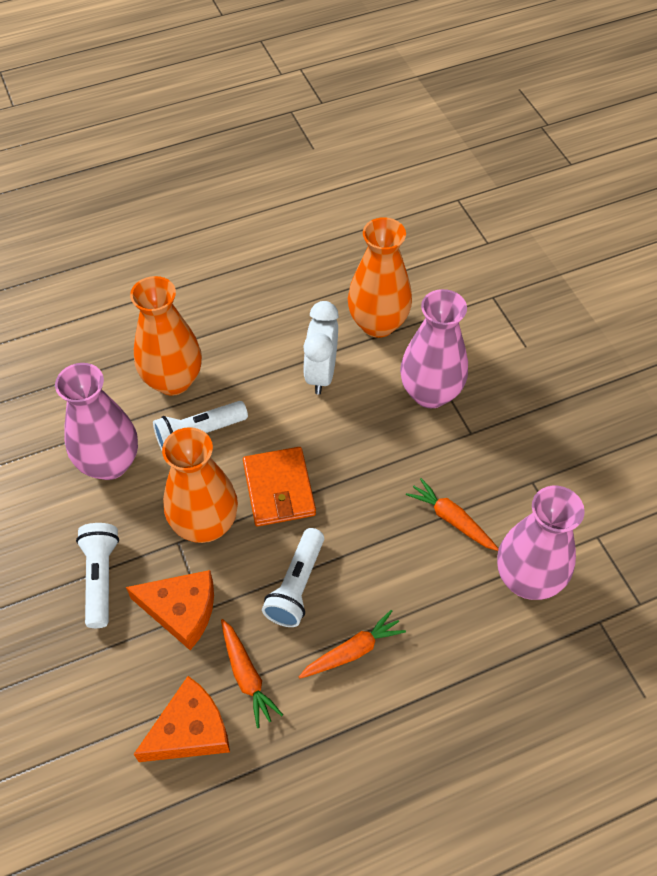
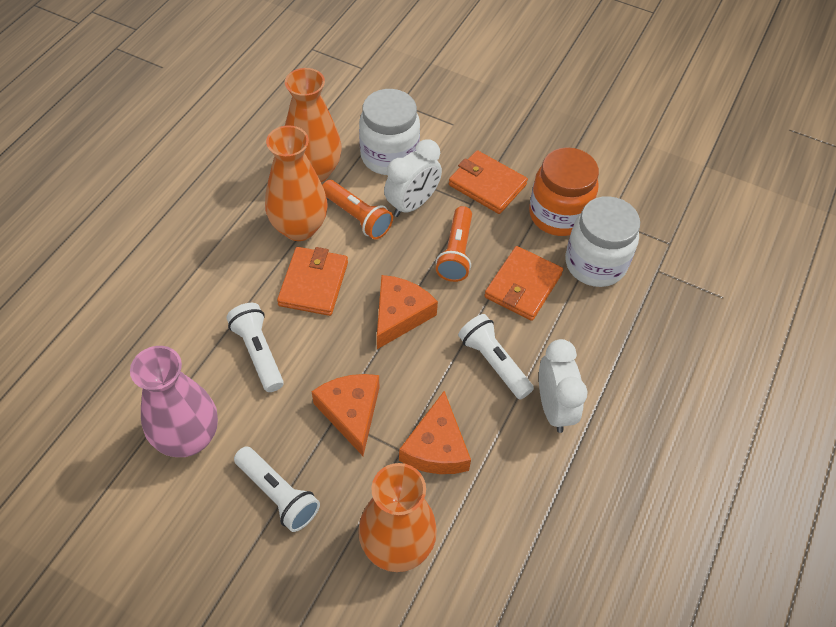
orange carrot: [221,619,283,728] [299,610,406,678] [406,478,499,551] = 3 -> none = 0
orange cheese: [126,570,214,650] [134,676,230,762] = 2 -> [312,374,379,456] [377,275,438,349] [399,391,471,474] = 3
orange flashlight: none = 0 -> [322,180,393,240] [436,206,472,282] = 2
orange jar: none = 0 -> [529,147,599,236] = 1
orange wallet: [243,447,316,526] = 1 -> [277,247,348,316] [449,150,528,214] [484,246,563,321] = 3
pink vase: [55,363,138,480] [400,289,468,408] [497,486,585,600] = 3 -> [130,346,218,457] = 1
white clock: [304,301,339,394] = 1 -> [384,139,442,217] [539,339,588,433] = 2
white jar: none = 0 -> [359,89,420,175] [565,196,640,287] = 2

